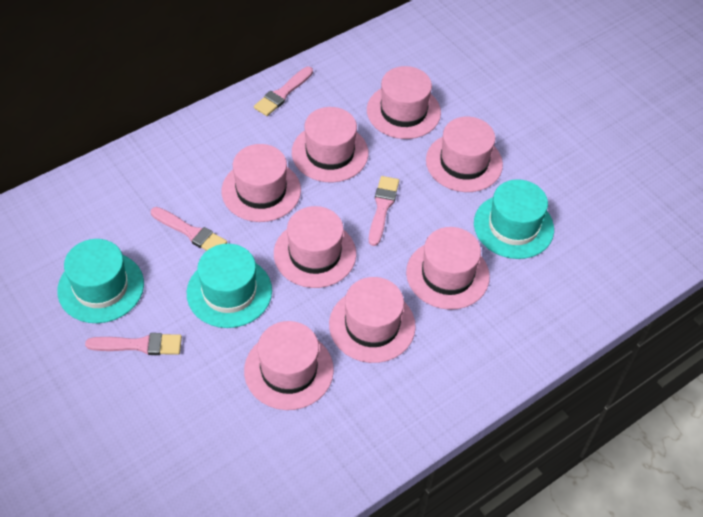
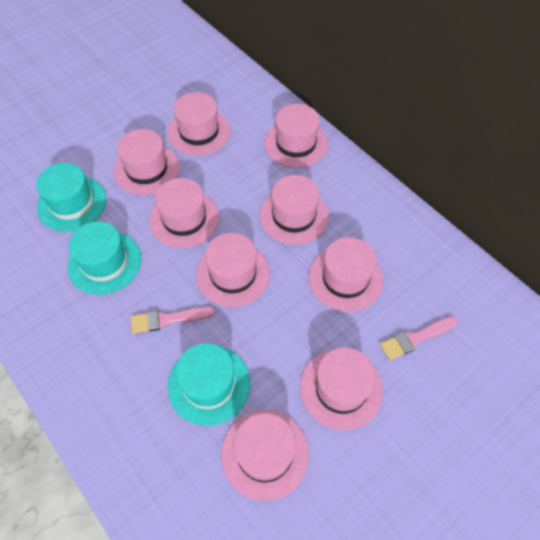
pink brush: [85,333,182,355] [151,207,227,251] [254,67,313,116] [369,176,399,246] = 4 -> [131,307,214,334] [380,316,457,360] = 2
pink hat: [222,144,301,222] [244,321,334,410] [274,206,356,288] [292,107,368,182] [329,277,416,363] [367,66,441,139] [406,227,490,310] [426,117,503,192] = 8 -> [113,129,180,195] [149,178,219,248] [168,92,231,156] [196,233,270,307] [221,410,309,501] [259,175,329,245] [264,104,328,168] [300,348,383,431] [309,237,383,312] = 9

